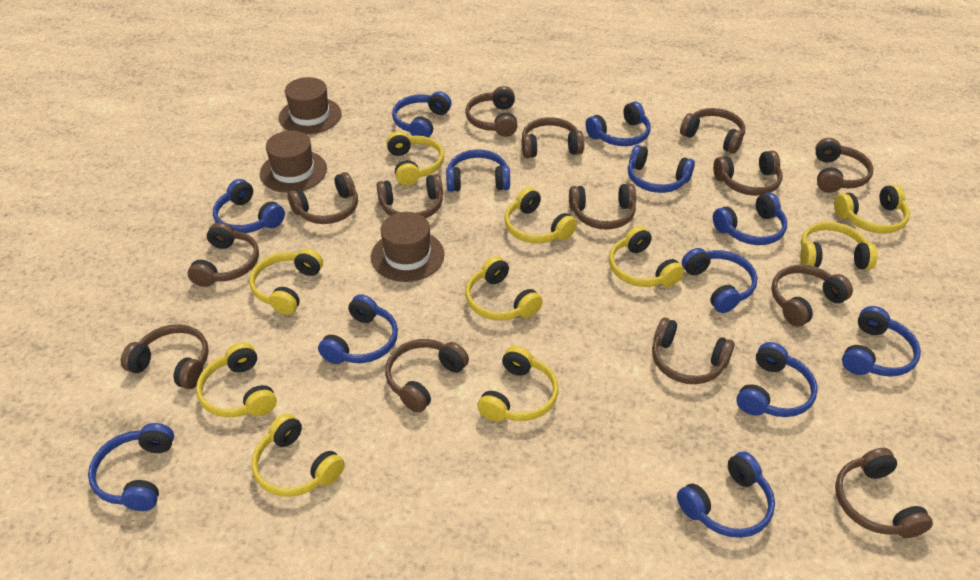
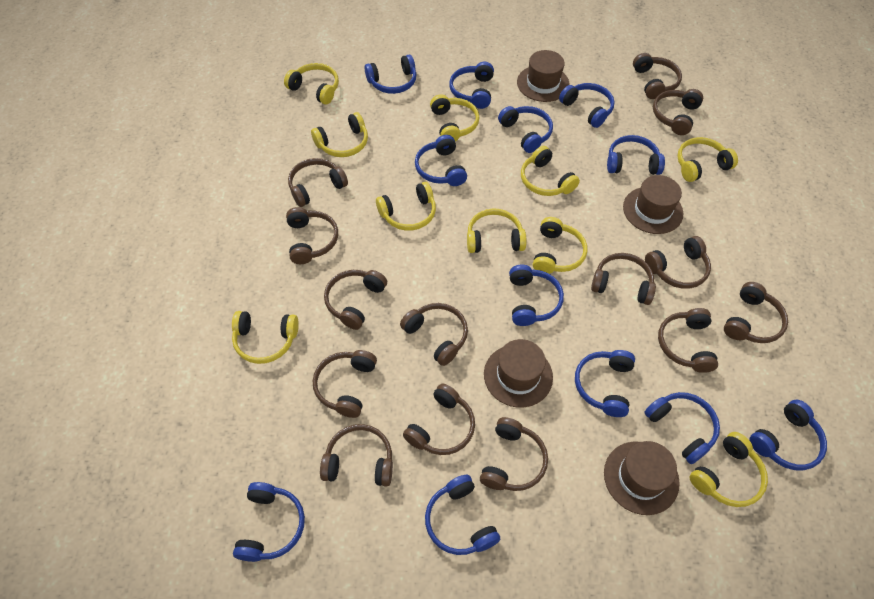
brown hat: [260,131,327,193] [279,77,341,134] [371,212,444,282] = 3 -> [484,339,553,408] [517,50,570,102] [604,441,680,515] [623,175,684,234] = 4

